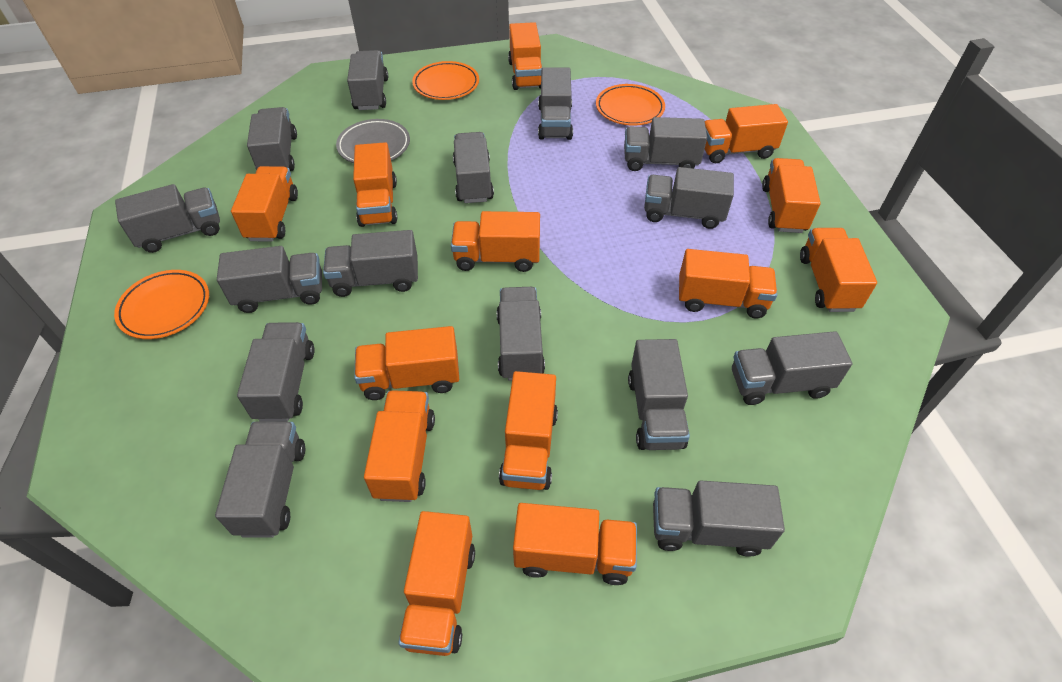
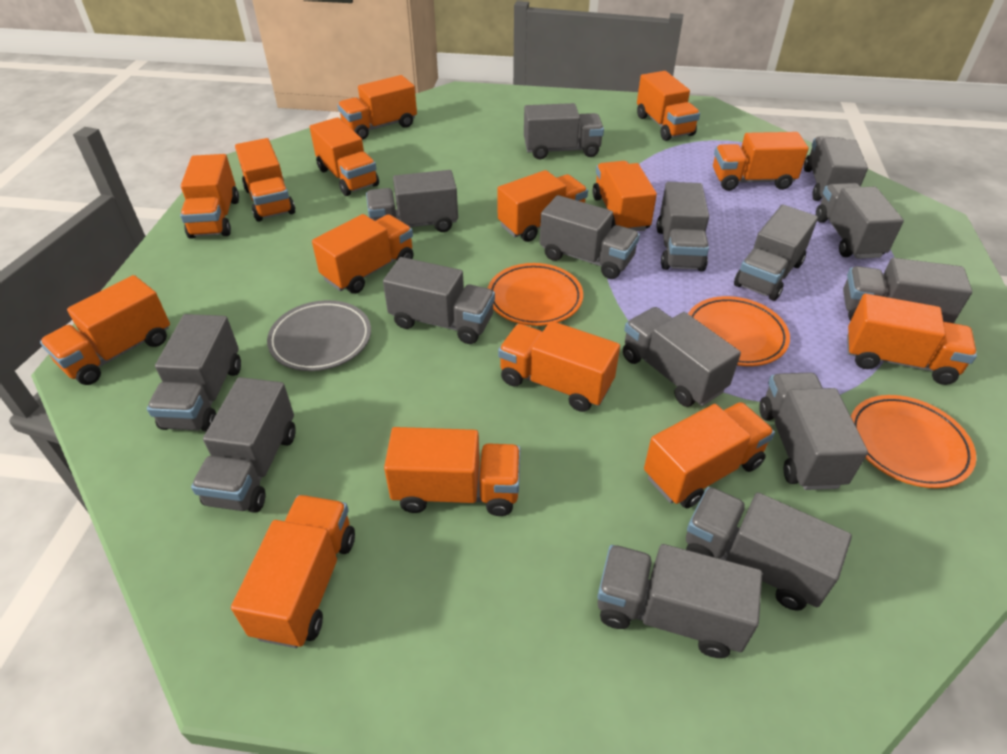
orange truck: [231,166,298,242] [353,142,397,227] [354,326,459,400] [364,390,435,502] [398,511,475,656] [451,211,540,272] [499,371,558,490] [508,22,542,90] [513,503,637,585] [679,249,777,318] [705,104,788,163] [762,158,821,233] [800,228,877,312] = 13 -> [40,275,170,385] [180,154,239,239] [231,495,355,648] [235,138,295,222] [310,117,379,196] [312,214,413,294] [337,75,417,140] [384,427,520,516] [497,170,588,242] [498,321,620,412] [593,161,657,231] [637,71,700,141] [644,402,775,508] [713,132,809,191] [847,294,977,385] = 15

